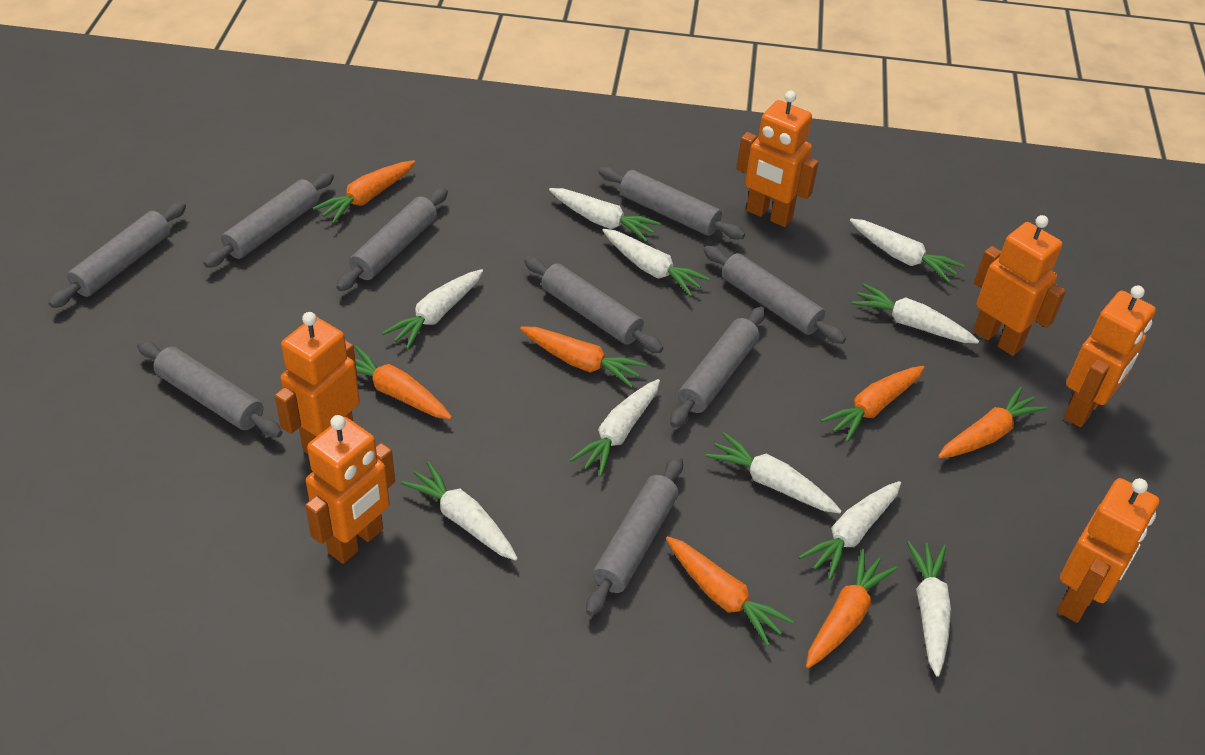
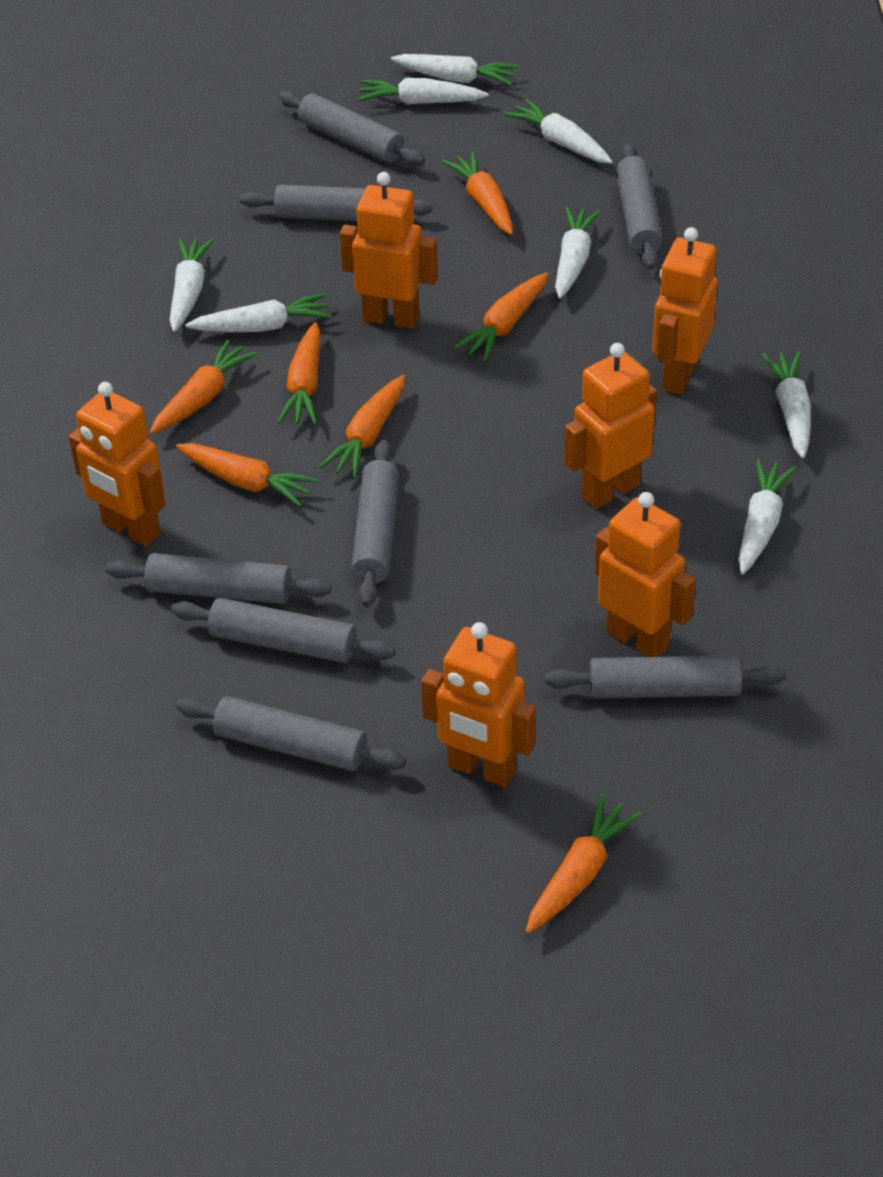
grey rolling pin: [48,202,186,308] [137,341,283,438] [203,172,334,268] [336,188,448,291] [524,256,663,353] [586,457,683,616] [598,167,745,240] [670,306,766,428] [704,246,846,344] = 9 -> [106,553,331,604] [171,598,395,663] [176,696,406,771] [240,185,432,221] [278,91,425,166] [351,440,399,607] [545,655,786,698] [616,143,663,270] = 8
white carrot: [382,269,483,349] [401,462,518,561] [549,188,661,242] [570,379,660,477] [602,229,710,296] [706,433,842,513] [799,481,901,580] [850,219,964,283] [852,283,979,343] [907,541,951,677] = 10 -> [170,238,214,332] [185,293,332,332] [358,78,489,104] [391,54,518,86] [504,99,613,164] [555,206,601,299] [738,459,797,575] [762,351,811,458] = 8

